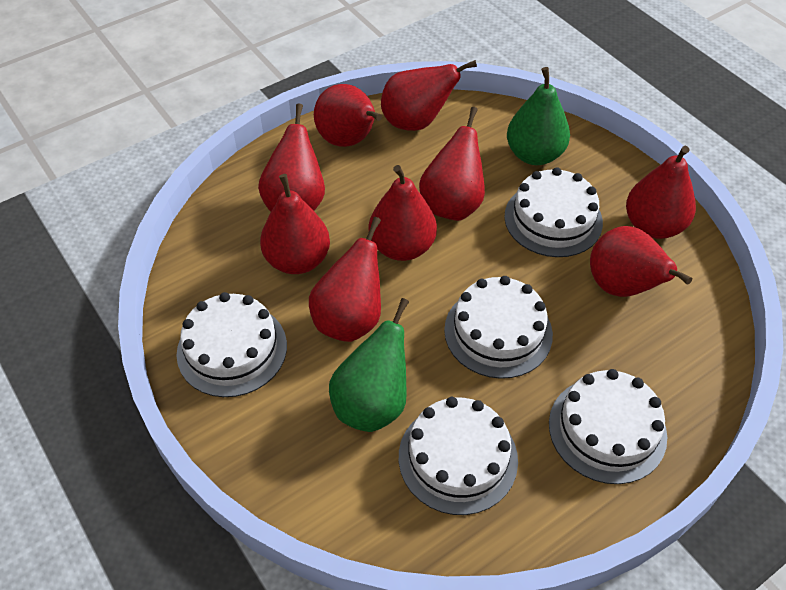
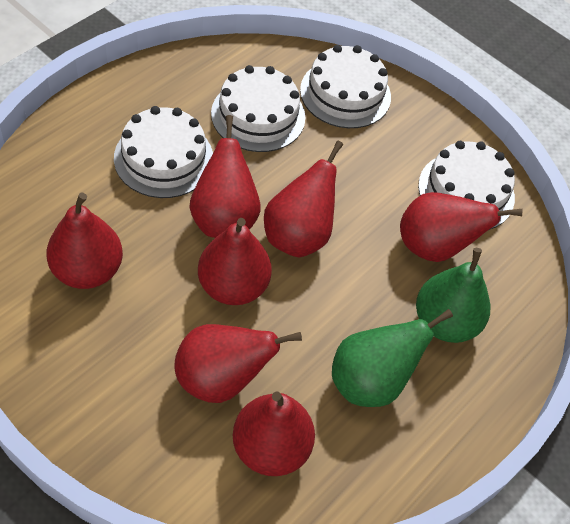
red pear: [258,103,325,212] [260,174,330,274] [309,217,381,342] [314,84,382,147] [369,165,437,261] [381,60,477,131] [419,107,485,221] [590,226,692,297] [626,146,696,239] = 9 -> [46,193,123,289] [174,324,302,403] [189,115,261,238] [198,218,272,305] [233,392,315,476] [264,141,343,258] [400,192,522,262] = 7
white cake: [177,292,287,397] [399,397,518,515] [444,276,553,379] [504,167,603,257] [549,369,667,484] = 5 -> [114,106,213,198] [211,65,305,152] [300,45,391,128] [418,141,515,230] = 4

